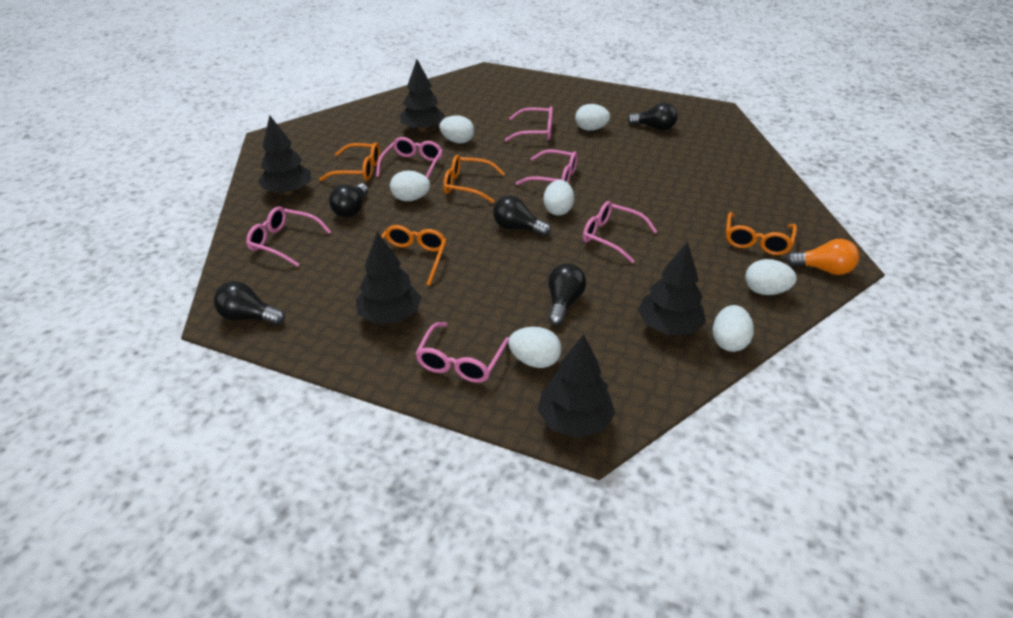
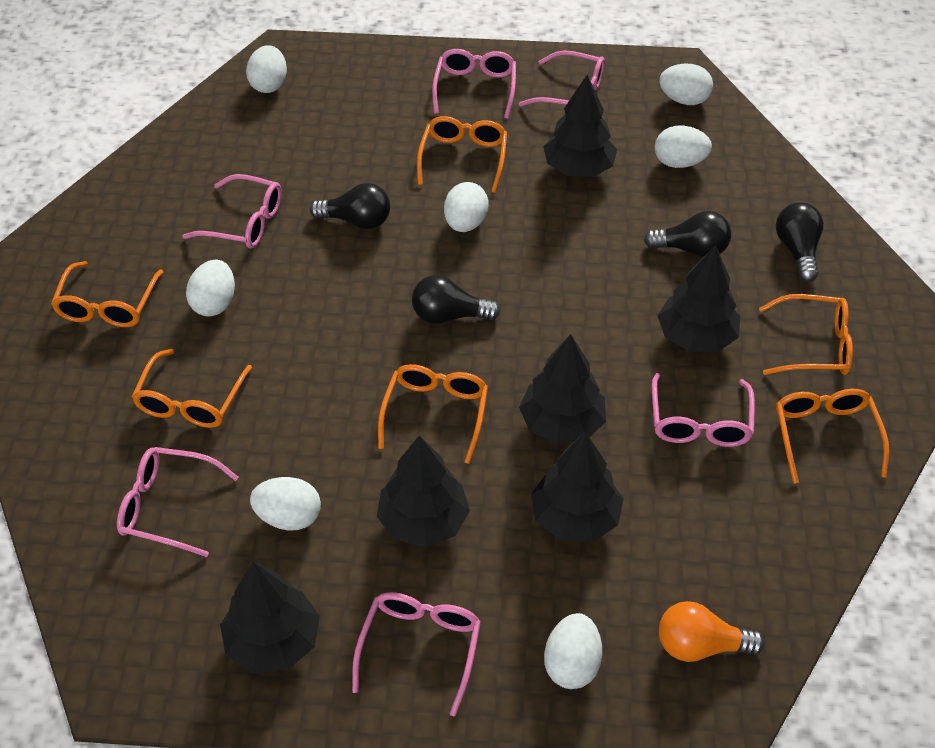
black light bulb: [214,281,285,325] [329,183,368,217] [493,196,551,236] [548,264,586,325] [627,102,678,131] = 5 -> [310,183,390,229] [412,275,500,324] [644,211,731,257] [776,202,824,282] = 4
black tree: [258,115,311,195] [356,232,421,324] [400,59,445,132] [538,334,615,438] [638,242,706,335] = 5 -> [220,562,320,673] [377,435,470,547] [519,334,606,444] [531,432,623,542] [543,75,617,177] [657,245,740,352] = 6
orange glasses: [319,143,380,181] [381,225,446,286] [443,155,505,203] [726,212,797,255] = 4 -> [51,261,163,327] [132,349,252,428] [378,364,488,464] [417,116,507,193] [759,294,853,375] [776,389,889,484] = 6

